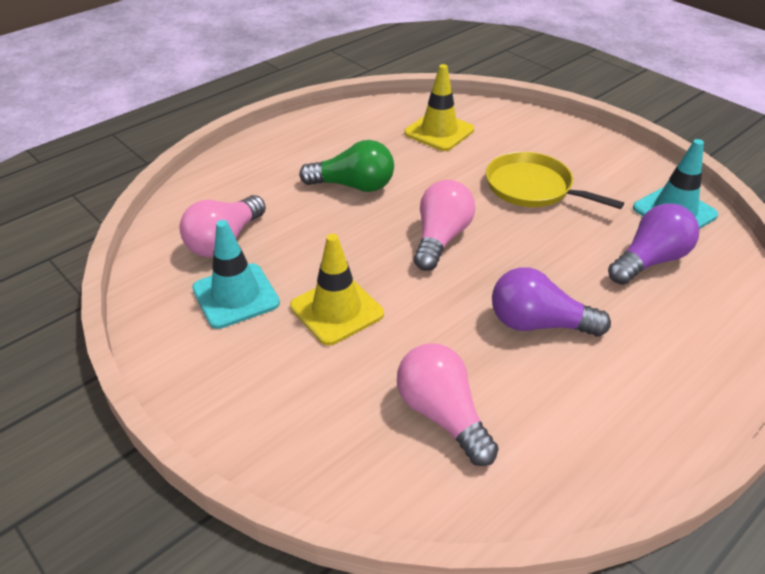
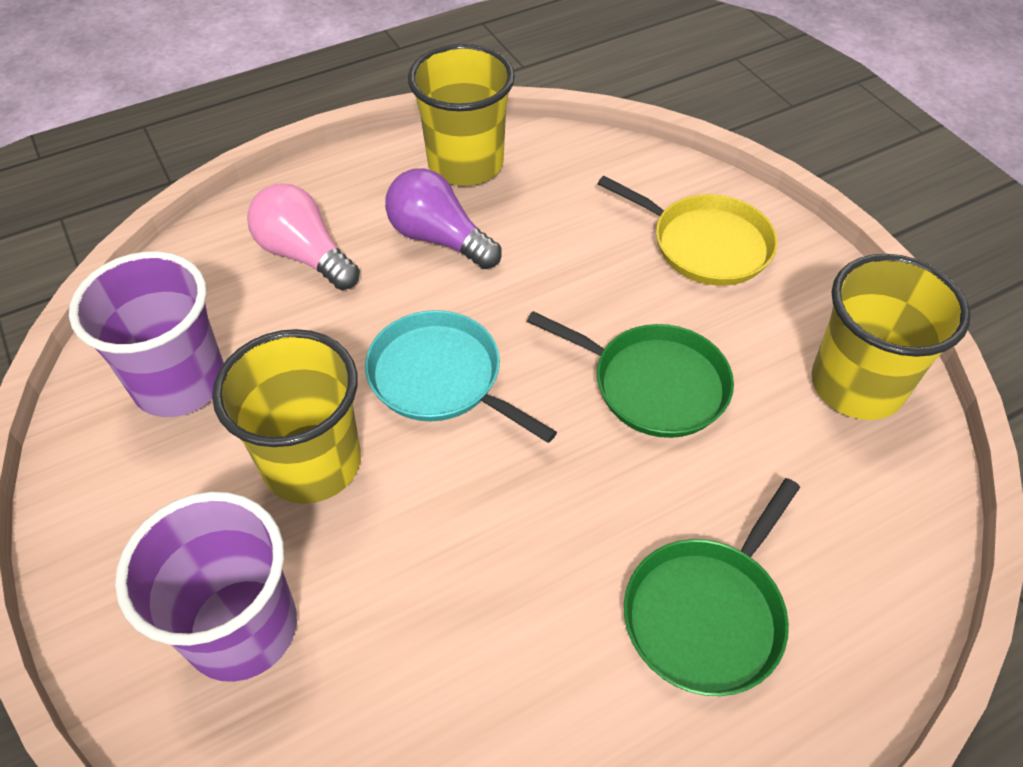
green light bulb: [299,140,394,192] = 1 -> none = 0
green pan: none = 0 -> [527,311,734,438] [624,478,800,696] = 2
pink light bulb: [180,195,266,257] [397,343,499,466] [414,180,475,271] = 3 -> [247,183,360,290] = 1
purple cup: none = 0 -> [69,251,224,417] [115,492,297,682] = 2
purple light bulb: [492,267,611,337] [608,203,699,285] = 2 -> [385,168,502,269] = 1
turquoise pan: none = 0 -> [365,310,557,443] = 1
turquoise traffic cone: [192,220,280,329] [633,139,718,229] = 2 -> none = 0
yellow cup: none = 0 -> [212,329,361,504] [408,44,515,186] [811,254,971,420] = 3
yellow traffic cone: [290,234,384,345] [404,64,474,151] = 2 -> none = 0

